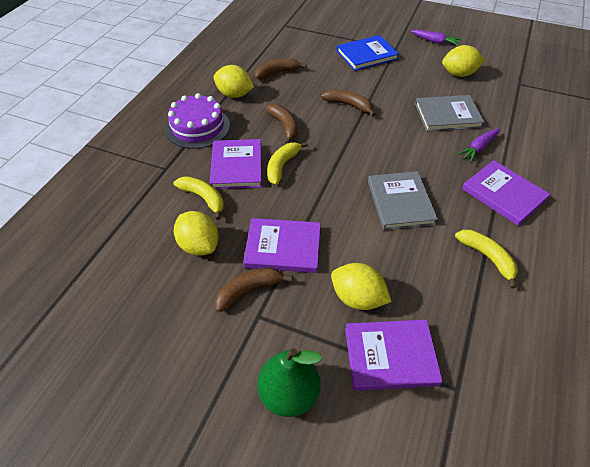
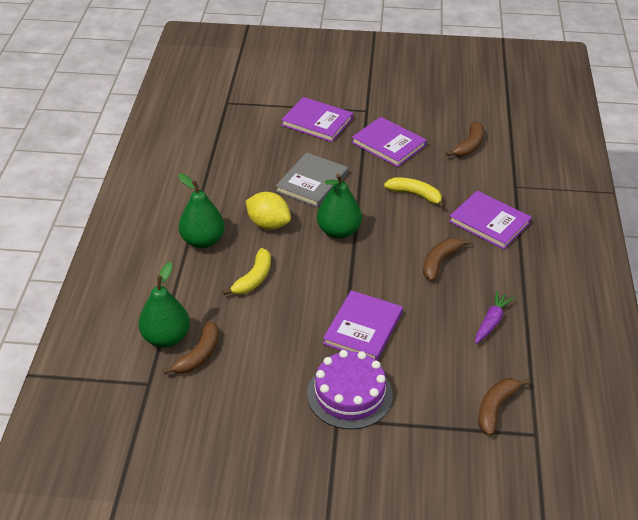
blue book: [337,35,399,71] = 1 -> none = 0
green pear: [257,348,322,417] = 1 -> [138,262,190,348] [178,174,225,248] [317,174,362,239] = 3
grey book: [368,171,438,230] [415,95,484,131] = 2 -> [276,153,348,207] = 1
purple carrot: [411,30,462,46] [457,128,500,163] = 2 -> [475,291,514,344] = 1
yellow banana: [173,176,224,220] [267,142,308,185] [455,229,518,288] = 3 -> [222,248,271,295] [384,177,445,209] = 2
yellow lemon: [174,211,219,256] [213,65,254,98] [331,263,392,310] [442,45,485,77] = 4 -> [246,192,291,230] = 1

